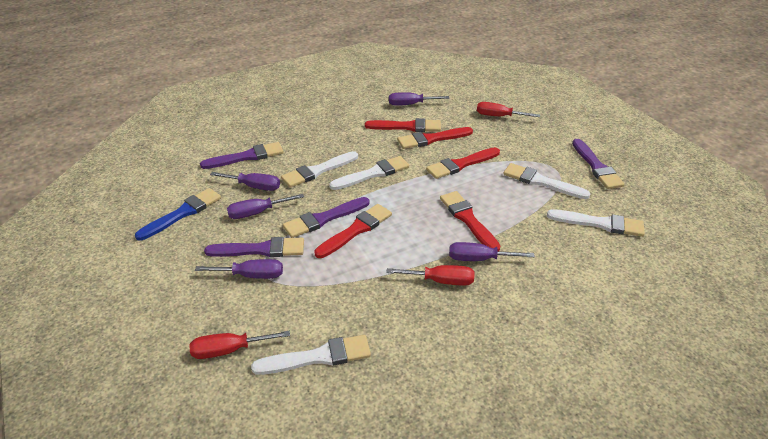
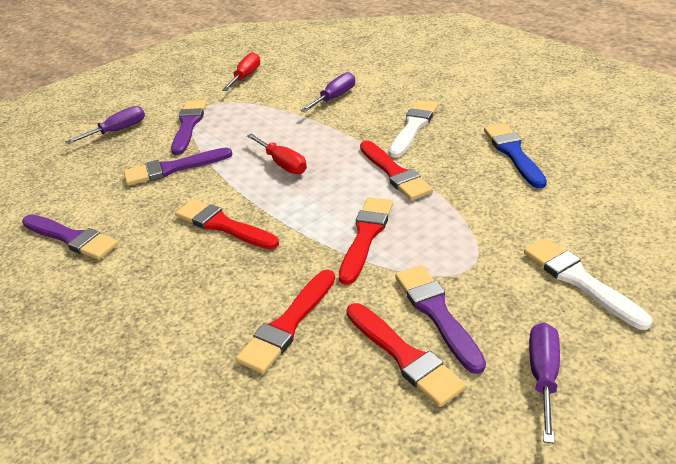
purple screwdriver: [195,259,283,279] [210,172,280,191] [227,194,304,219] [389,92,449,106] [449,242,535,261] = 5 -> [65,106,145,144] [300,72,355,112] [529,322,560,443] = 3
red screwdriver: [189,331,290,359] [386,265,474,286] [477,102,540,117] = 3 -> [222,52,260,91] [247,133,307,174] = 2
white brush: [251,335,371,375] [281,151,358,188] [329,156,409,190] [503,163,591,199] [547,209,645,237] = 5 -> [389,100,438,158] [524,238,652,330] = 2

